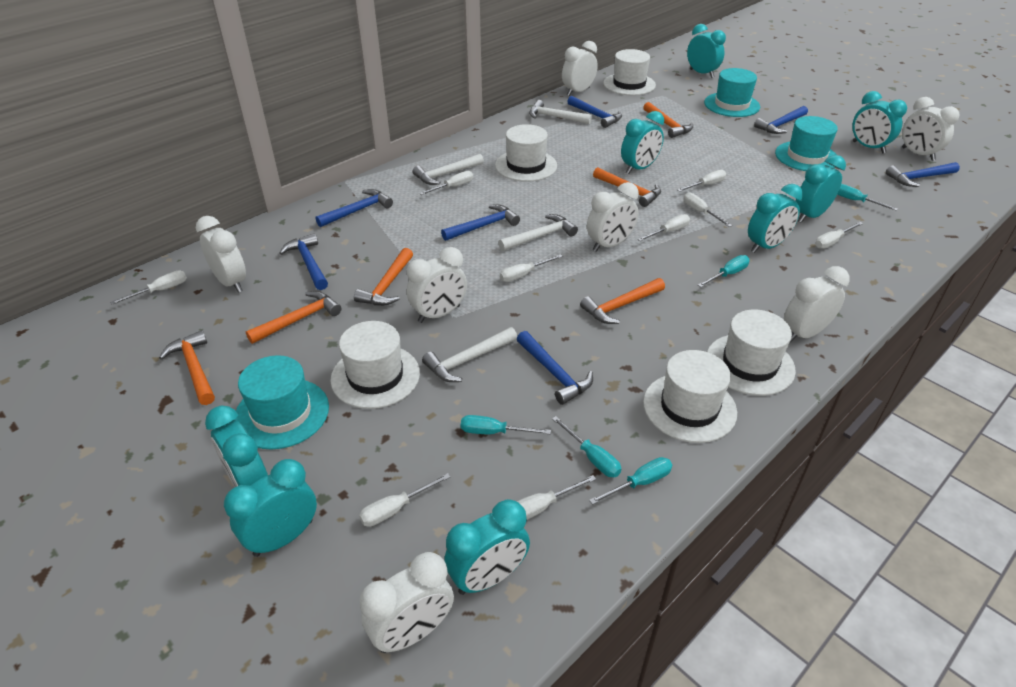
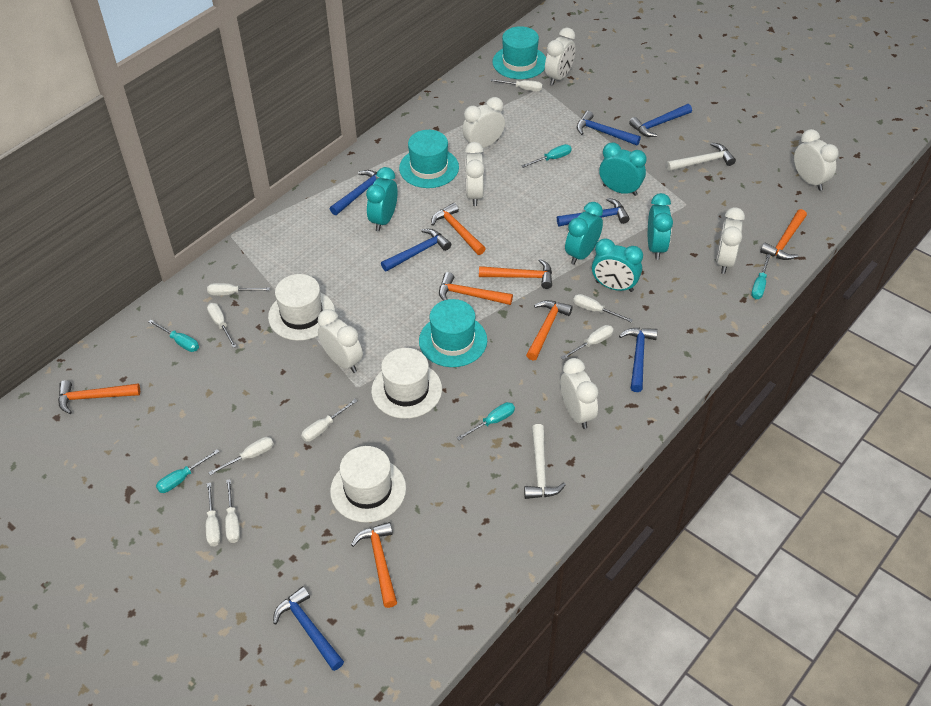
orange hammer: [159,330,215,405] [246,291,341,344] [354,248,413,306] [580,278,665,324] [593,167,661,207] [643,102,693,138] = 6 -> [58,380,140,414] [351,522,397,608] [431,203,486,255] [439,272,513,305] [479,259,552,289] [526,300,573,361] [760,209,807,260] = 7
turquoise clock: [205,405,268,487] [224,459,317,557] [444,499,530,595] [621,111,664,174] [687,24,726,78] [748,184,803,253] [796,155,846,223] [852,91,907,154] = 8 -> [366,167,398,231] [565,202,603,265] [592,238,643,292] [599,142,647,196] [648,193,673,260] = 5
white hammer: [413,154,484,185] [422,327,517,382] [498,214,578,251] [529,100,592,124] = 4 -> [524,424,566,499] [666,142,736,171] = 2
white hat: [330,321,420,409] [495,124,557,182] [603,49,656,96] [643,350,737,443] [707,310,796,396] = 5 -> [268,274,335,341] [330,446,406,523] [371,348,442,419] = 3

